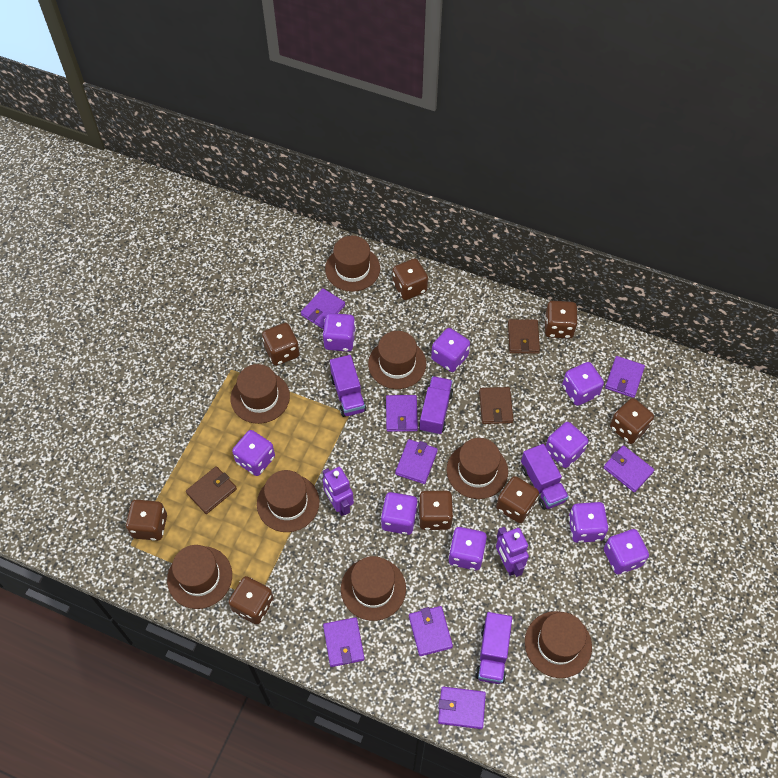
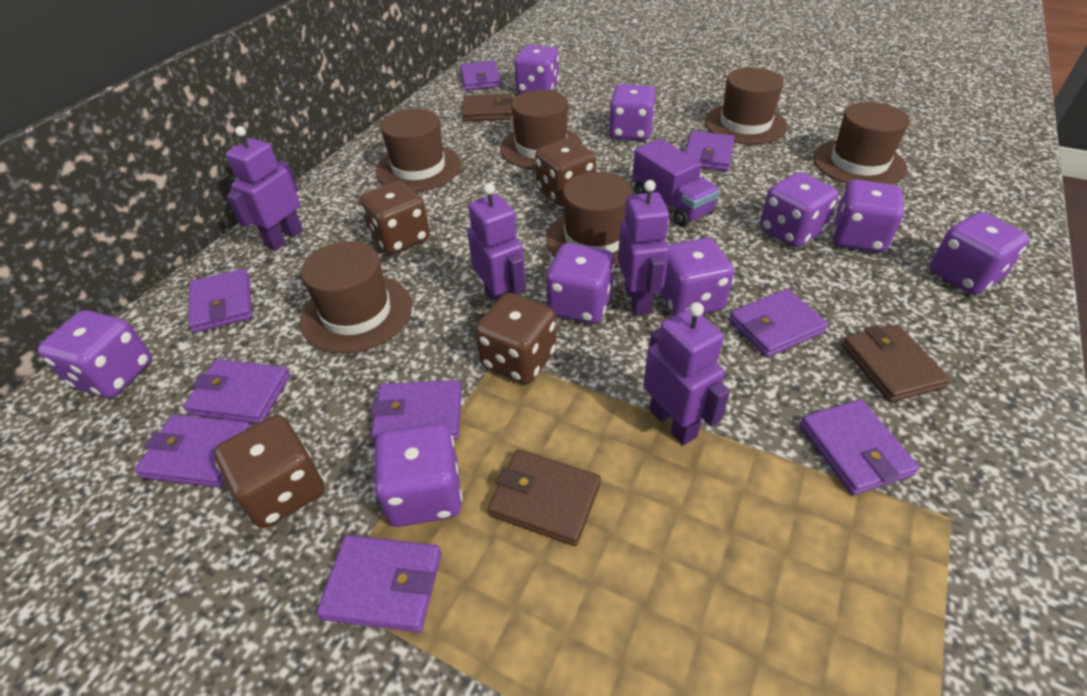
brown dice: [126,500,167,541] [228,576,274,624] [262,323,300,366] [392,258,428,300] [419,491,453,530] [496,476,539,523] [545,301,578,339] [610,398,654,444] = 8 -> [214,415,325,528] [360,181,430,255] [475,293,557,384] [535,138,596,206] = 4
brown hat: [167,545,232,609] [231,364,290,424] [257,470,320,532] [325,236,380,292] [341,556,406,621] [368,331,426,389] [447,438,508,499] [525,611,592,678] = 8 -> [300,241,412,353] [376,109,461,192] [500,90,582,170] [546,172,632,268] [705,68,788,145] [813,102,910,185] = 6
purple robot: [323,467,354,516] [496,527,529,577] = 2 -> [226,126,303,251] [467,183,525,301] [618,180,670,315] [643,302,730,445] = 4
purple truck: [330,355,367,417] [419,376,453,435] [475,612,512,684] [521,444,569,510] = 4 -> [632,139,720,226] = 1
purple wallet: [301,288,345,329] [323,617,365,667] [386,395,418,432] [395,439,438,484] [409,606,453,656] [438,687,486,729] [603,445,654,492] [605,356,645,398] = 8 -> [135,414,250,488] [183,359,290,424] [188,268,252,333] [317,535,441,632] [371,380,462,444] [460,61,501,90] [685,131,734,171] [729,289,829,357] [800,399,920,495] = 9

